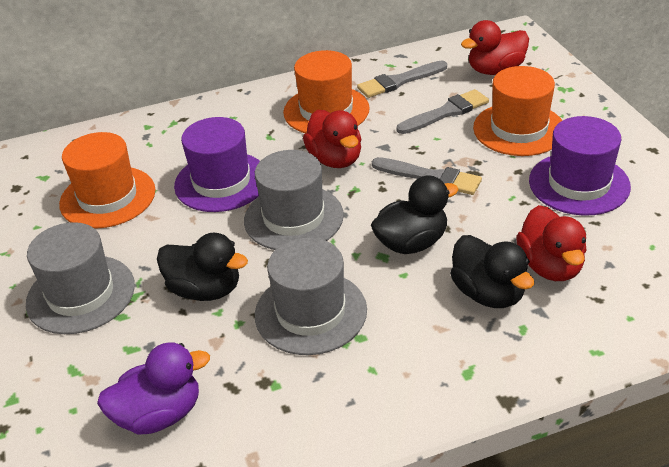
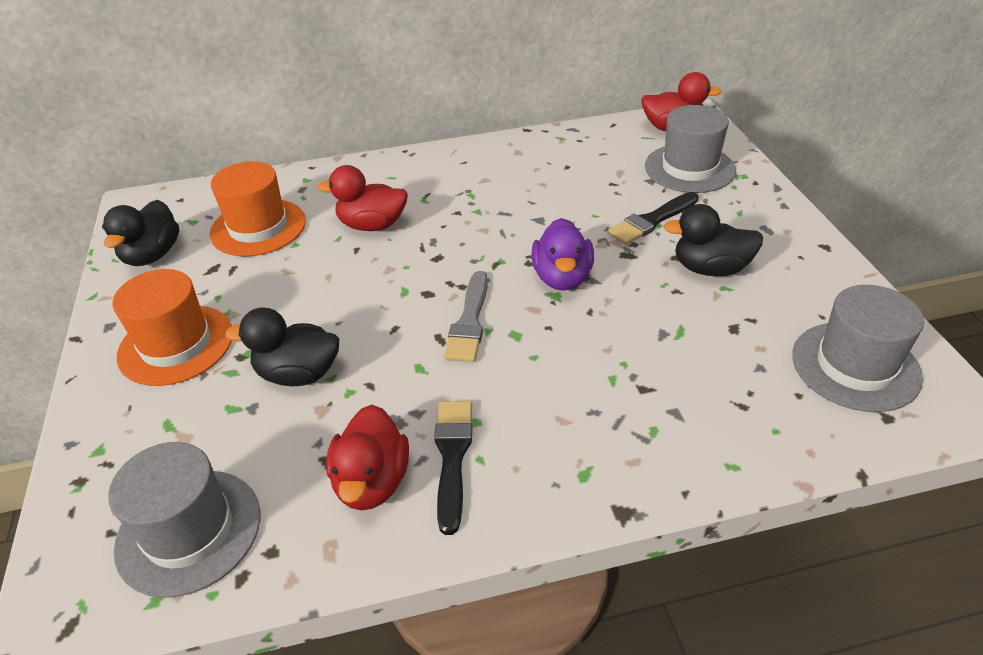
black brush: none = 0 -> [434,401,472,535] [608,192,699,245] = 2
grey brush: [357,60,447,98] [372,157,482,195] [396,89,489,134] = 3 -> [444,271,488,362] = 1
orange hat: [59,132,156,229] [283,50,370,133] [473,66,562,156] = 3 -> [113,269,232,386] [210,161,306,257] = 2
purple hat: [174,117,260,212] [529,116,631,216] = 2 -> none = 0

